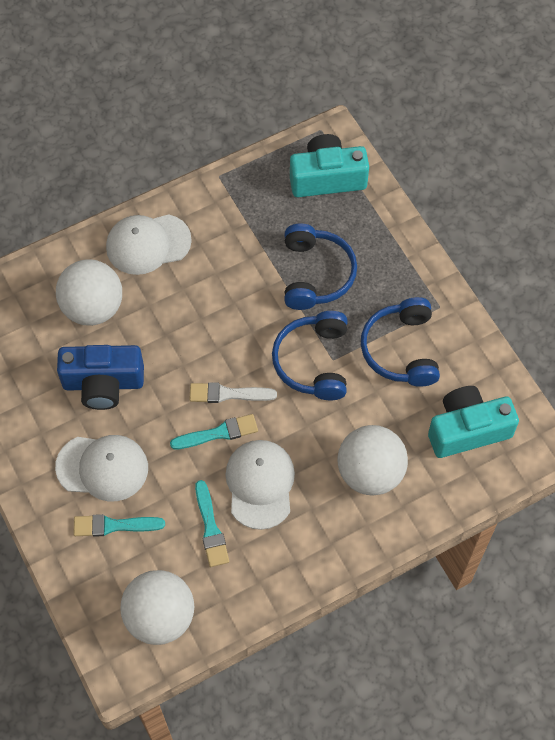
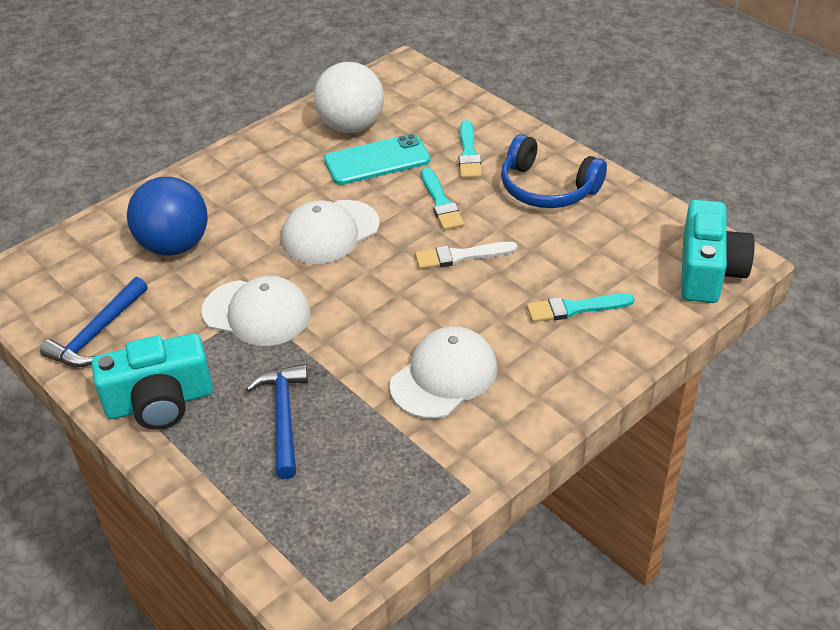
blue ball: none = 0 -> [127,177,208,256] = 1
blue camera: [57,345,144,410] = 1 -> none = 0
blue hammer: none = 0 -> [40,277,148,367] [246,364,308,479] = 2
blue headphones: [272,311,348,400] [284,223,357,310] [361,297,440,387] = 3 -> [501,134,607,208] = 1
turquoise phone: none = 0 -> [324,134,430,185] = 1
white ball: [56,259,122,326] [120,570,194,645] [337,425,408,496] = 3 -> [314,62,384,133] = 1

